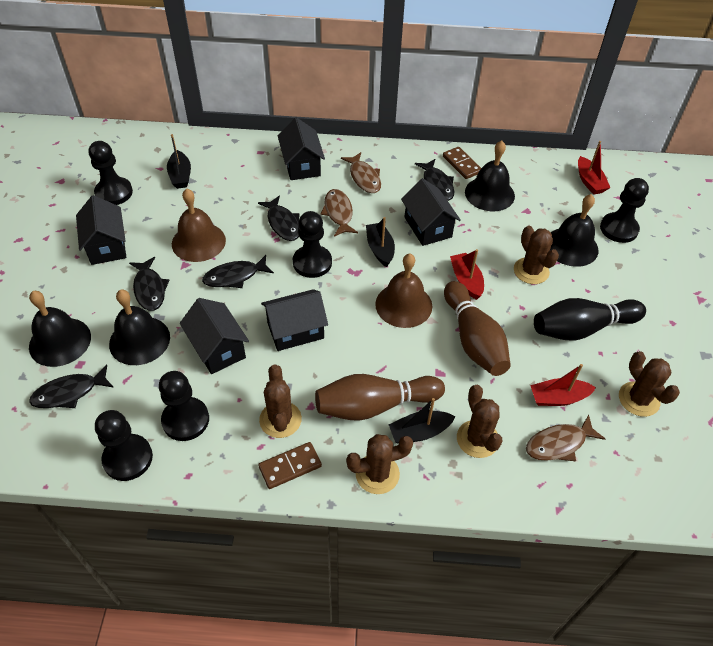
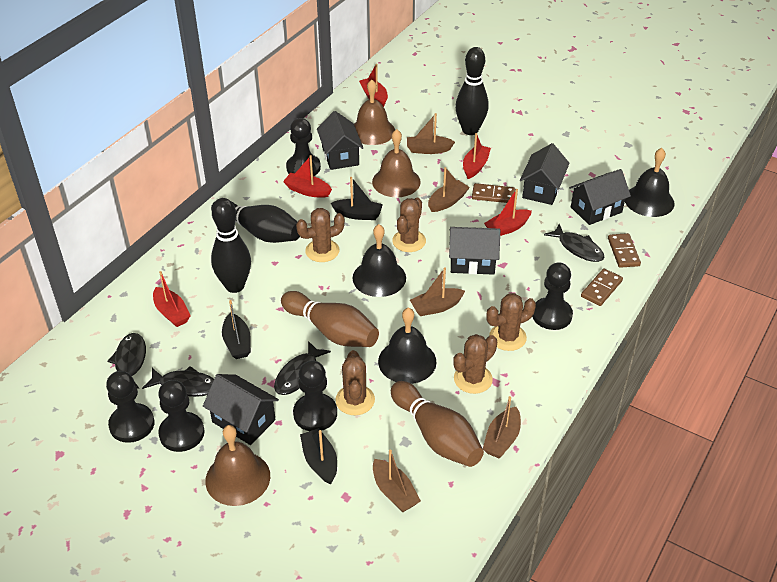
black bell: [29,291,91,367] [109,289,170,365] [465,141,515,211] [550,194,598,267] = 4 -> [352,224,406,297] [378,308,437,384] [625,148,674,217] = 3
black bowling pin: [534,298,646,341] = 1 -> [211,198,251,293] [211,201,300,243] [455,47,489,135] = 3
black fish: [29,365,114,408] [129,257,169,311] [202,255,274,288] [258,195,300,241] [415,159,454,201] = 5 -> [107,333,146,389] [142,366,214,397] [274,341,331,395] [544,224,604,262] = 4
brown bell: [172,189,226,262] [375,254,432,328] = 2 -> [205,425,270,506] [354,80,395,145] [372,129,421,197] = 3
brown boat: none = 0 -> [373,449,421,512] [407,113,455,154] [410,268,465,316] [428,167,470,212] [483,396,521,458] = 5
brown domino: [258,442,322,489] [443,147,481,179] = 2 -> [472,183,515,203] [581,268,623,306] [608,233,641,268] = 3
brown fish: [320,189,358,237] [341,152,381,193] [526,415,605,461] = 3 -> none = 0
red boat: [450,249,484,300] [530,364,596,406] [578,141,610,195] = 3 -> [153,271,191,327] [283,155,332,198] [359,64,388,107] [463,133,491,179] [484,189,532,236] = 5

